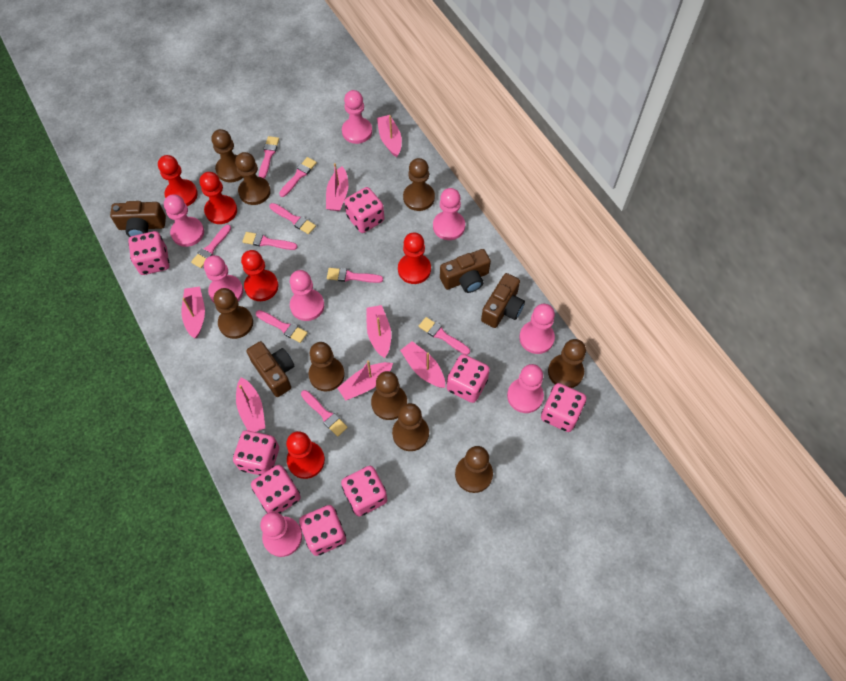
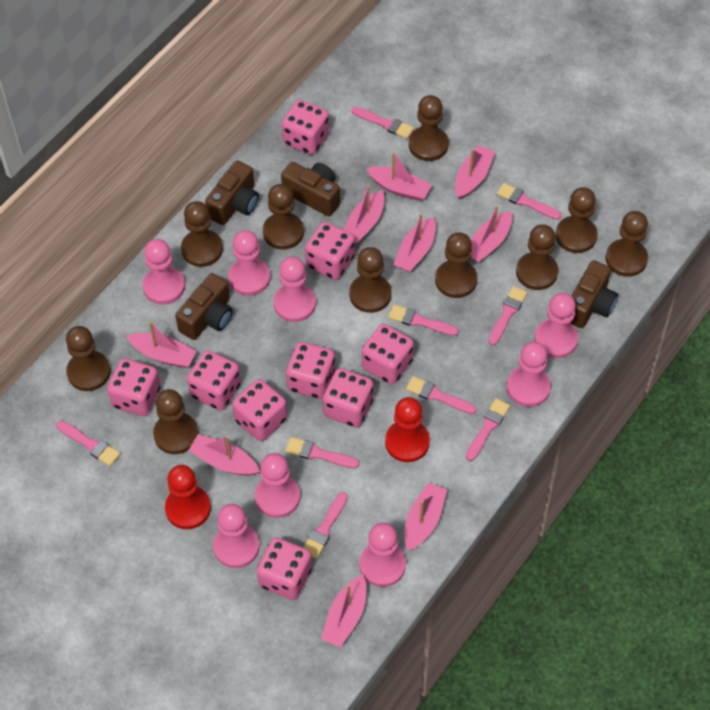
brown pawn: [211,129,243,182] [214,288,253,339] [235,152,271,205] [309,342,345,391] [371,371,407,420] [392,403,429,451] [403,158,435,211] [455,446,493,493] [548,339,586,388] = 9 -> [66,326,111,391] [153,389,198,454] [181,201,223,267] [263,184,304,250] [349,247,392,313] [409,95,449,161] [435,232,477,298] [516,224,558,290] [555,187,598,253] [606,211,648,277] = 10
pink boat: [181,286,205,339] [236,378,265,432] [326,163,348,211] [337,360,393,400] [366,305,391,358] [377,115,402,157] [400,341,445,388] = 7 -> [127,321,197,368] [188,435,260,476] [321,575,366,647] [344,185,384,244] [366,152,432,201] [393,213,436,272] [404,482,447,551] [455,145,495,200] [471,205,512,262] = 9
pink dice: [128,231,169,275] [233,430,279,475] [251,465,301,513] [299,505,346,556] [341,466,387,516] [344,187,384,233] [447,354,490,403] [541,383,586,432] = 8 -> [107,358,161,416] [187,350,241,411] [232,379,287,441] [257,538,312,600] [282,100,329,155] [286,342,335,399] [305,222,355,280] [323,368,373,427] [362,324,414,384] = 9
red pawn: [158,155,198,206] [200,172,237,224] [241,250,279,301] [286,431,325,479] [398,232,431,284] = 5 -> [165,465,211,529] [385,397,430,462] = 2

